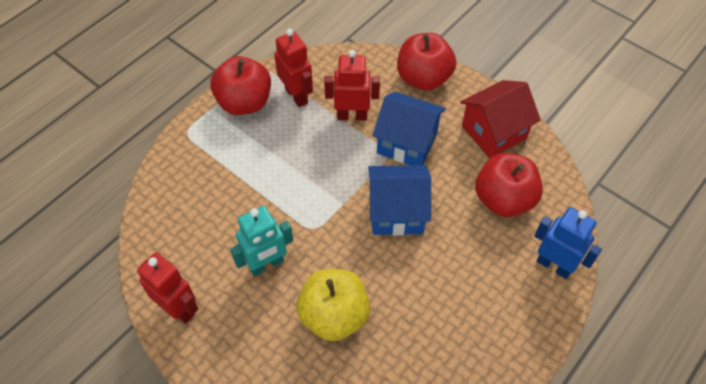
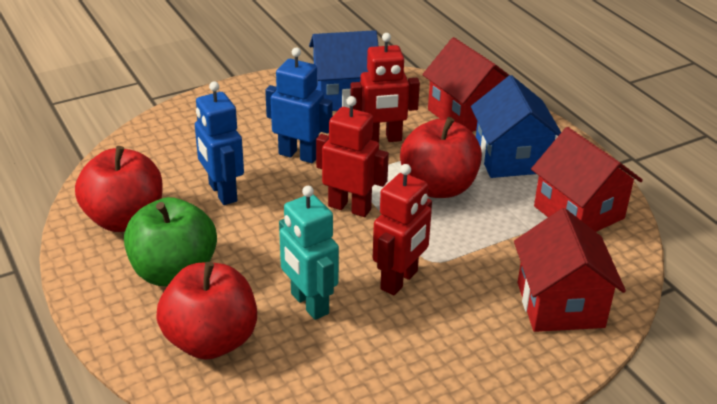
blue robot: [534,207,602,279] = 1 -> [195,81,244,205] [265,48,333,163] = 2
green apple: none = 0 -> [124,197,217,286] = 1
red house: [460,80,541,158] = 1 -> [422,37,509,132] [514,208,626,332] [531,127,643,232] = 3
yellow apple: [297,269,370,341] = 1 -> none = 0

